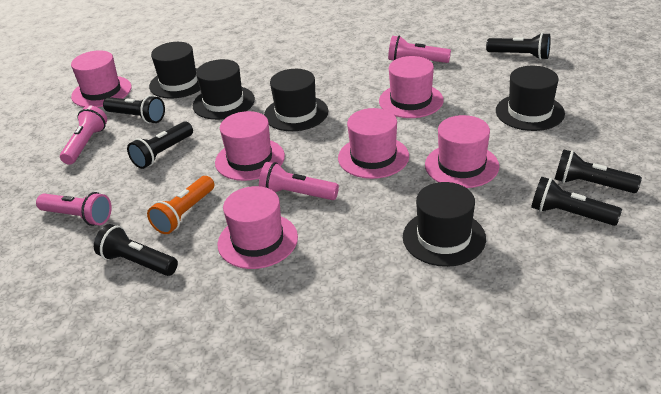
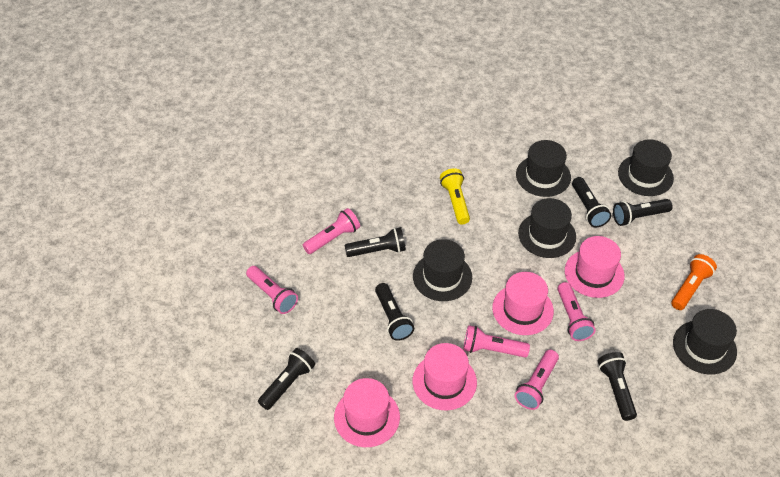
pink flashlight: [36,192,112,226] [60,106,107,165] [259,162,339,200] [388,35,451,63] = 4 -> [246,266,298,314] [303,208,360,254] [463,325,530,358] [515,350,559,410] [558,282,596,341] = 5
pink hat: [71,50,132,107] [215,111,285,181] [218,186,298,269] [338,108,409,179] [379,56,444,118] [425,115,499,188] = 6 -> [334,378,400,447] [413,343,477,410] [492,272,554,335] [565,236,625,298] = 4
yellow flashlight: none = 0 -> [440,168,470,224] = 1

